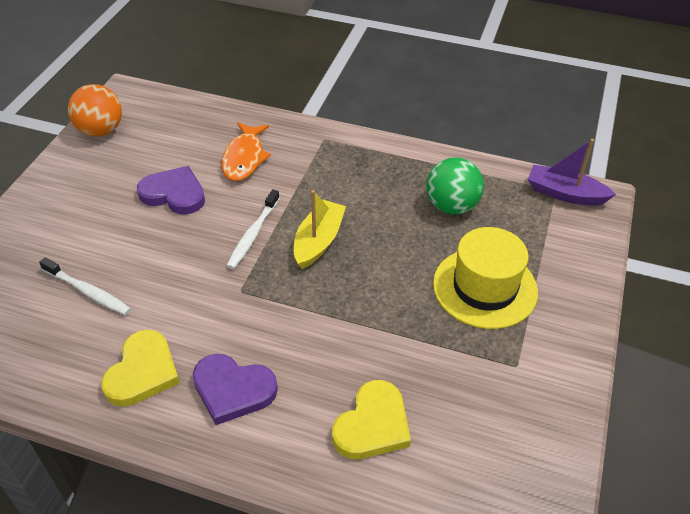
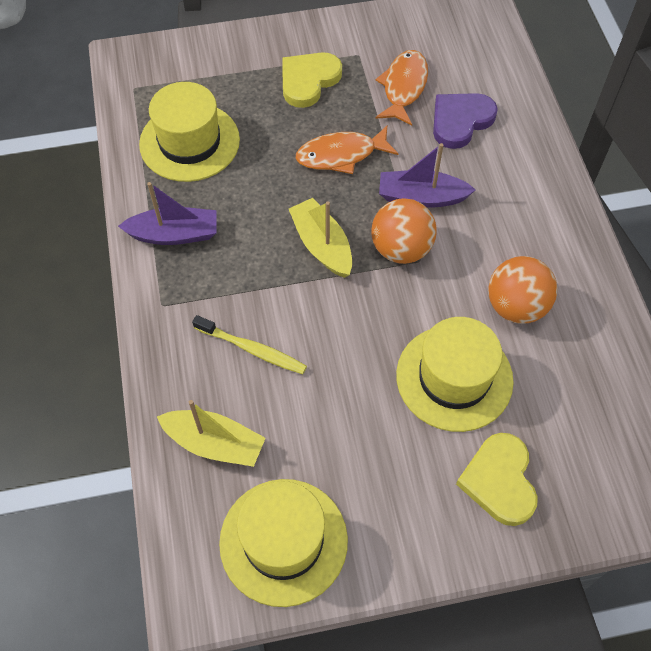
green ball: [427,158,484,214] = 1 -> none = 0
orange ball: [68,84,122,137] = 1 -> [371,198,437,264] [488,256,557,324] = 2
orange fish: [222,122,271,181] = 1 -> [296,126,398,174] [375,50,428,126] = 2
purple boat: [528,139,616,205] = 1 -> [118,182,217,245] [379,143,476,208] = 2
purple heart: [137,166,205,215] [193,354,278,425] = 2 -> [433,93,498,149] = 1
white toothbrush: [39,257,131,315] [227,189,280,269] = 2 -> none = 0
yellow boat: [294,190,346,269] = 1 -> [157,400,266,467] [289,198,352,278] = 2
yellow hat: [433,227,538,329] = 1 -> [139,82,240,182] [219,479,348,607] [396,317,514,432] = 3
yellow toothbrush: none = 0 -> [192,315,307,374] = 1

